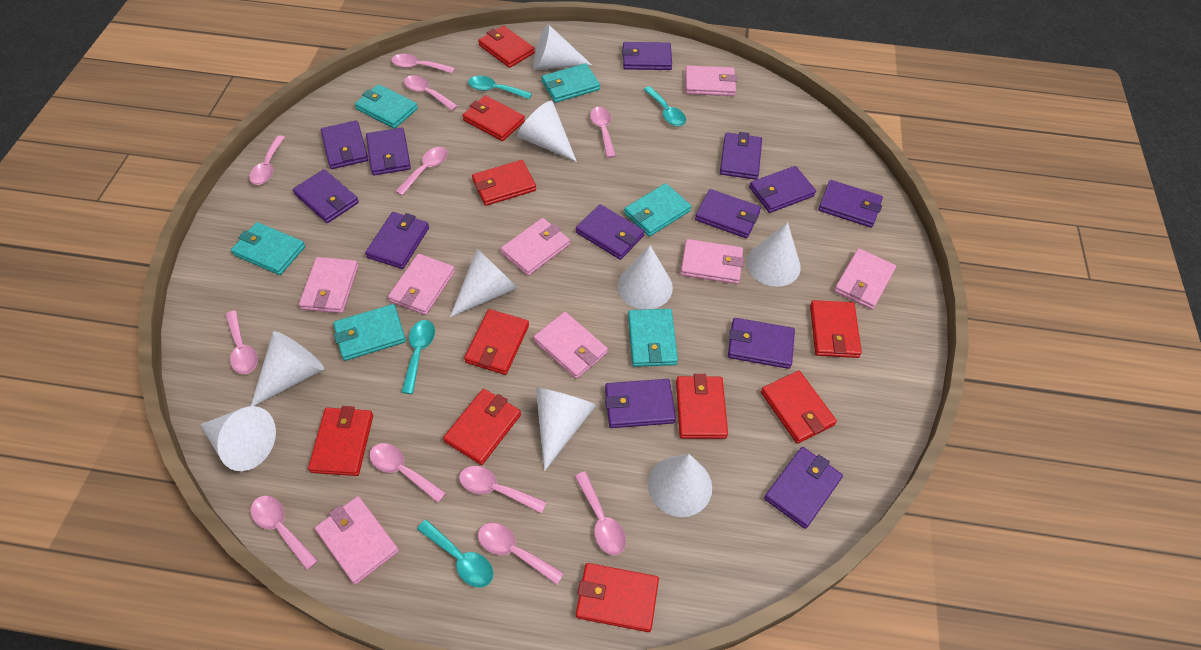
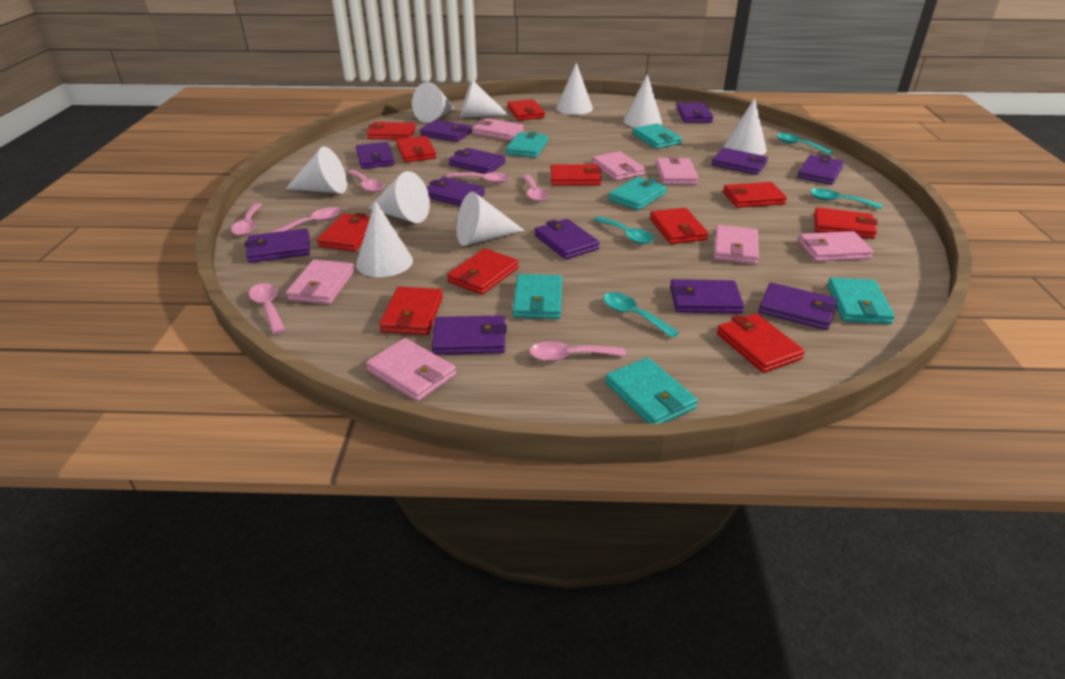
pink spoon: [225,310,258,374] [249,135,285,185] [250,495,318,570] [369,443,446,503] [391,54,455,74] [395,147,448,196] [404,75,458,111] [459,466,547,514] [478,523,564,585] [574,472,626,556] [590,107,616,158] = 11 -> [231,203,262,236] [249,283,285,334] [271,207,341,233] [347,170,384,192] [447,172,510,183] [522,174,549,202] [529,341,626,361] = 7
pink wallet: [299,257,358,313] [315,496,399,585] [388,254,455,315] [501,218,570,276] [533,312,608,379] [680,239,744,284] [685,66,737,96] [834,248,896,310] = 8 -> [286,259,355,304] [366,338,456,401] [472,118,524,141] [592,151,645,181] [656,156,699,185] [714,225,759,264] [798,231,874,262] = 7
purple wallet: [292,169,359,223] [321,120,368,169] [365,212,429,269] [366,128,411,176] [576,204,645,260] [605,379,676,428] [622,42,672,70] [695,189,761,238] [720,132,762,180] [728,318,795,369] [749,166,816,213] [764,447,843,529] [818,180,883,228] = 13 -> [244,228,310,263] [356,142,395,169] [420,120,472,142] [426,177,485,206] [431,315,507,355] [449,148,506,174] [535,219,600,260] [670,279,744,314] [677,103,714,123] [712,148,768,175] [759,282,837,330] [797,155,844,185] = 12
red wallet: [308,406,373,476] [443,389,521,465] [462,95,525,141] [464,309,529,375] [472,160,536,206] [478,26,535,68] [576,563,659,632] [676,374,728,439] [761,371,837,444] [810,300,862,358] = 10 -> [317,213,370,251] [367,122,416,140] [379,286,443,335] [396,136,436,162] [447,248,519,295] [507,99,545,121] [550,164,602,185] [650,208,708,244] [717,313,805,373] [723,182,787,208] [814,207,878,239] = 11

